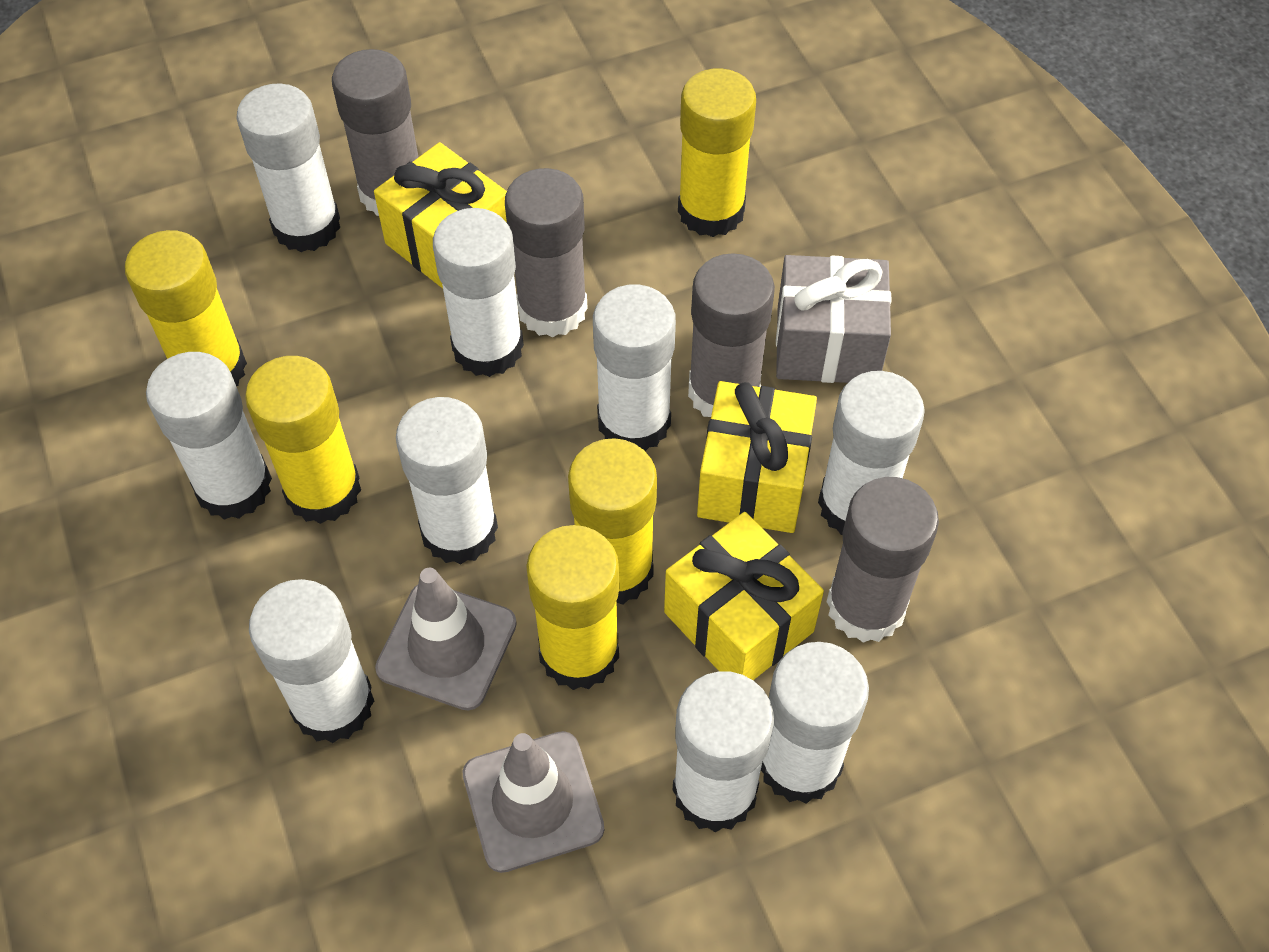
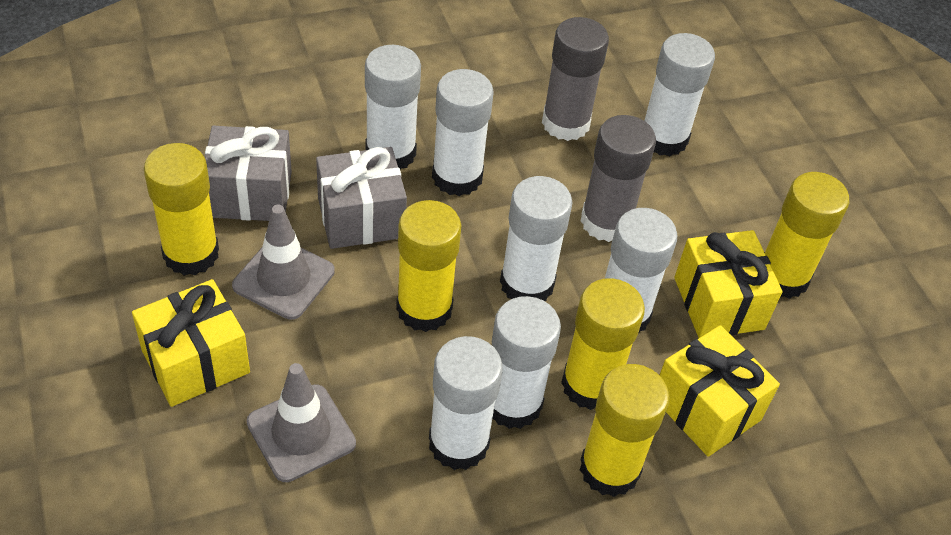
grey gift: [776,255,891,383] = 1 -> [205,126,292,221] [316,147,407,249] = 2
grey glue stick: [332,49,418,216] [505,168,588,338] [688,253,775,417] [827,477,939,643] = 4 -> [542,17,609,141] [581,115,656,242] = 2
white glue stick: [146,352,272,519] [237,83,340,252] [249,579,374,743] [396,397,498,565] [433,208,524,377] [593,284,676,451] [673,671,774,833] [761,642,869,804] [818,371,925,535] = 9 -> [365,45,421,169] [429,336,503,470] [432,69,494,196] [492,296,561,429] [500,176,572,301] [605,208,677,334] [644,33,715,156] = 7

